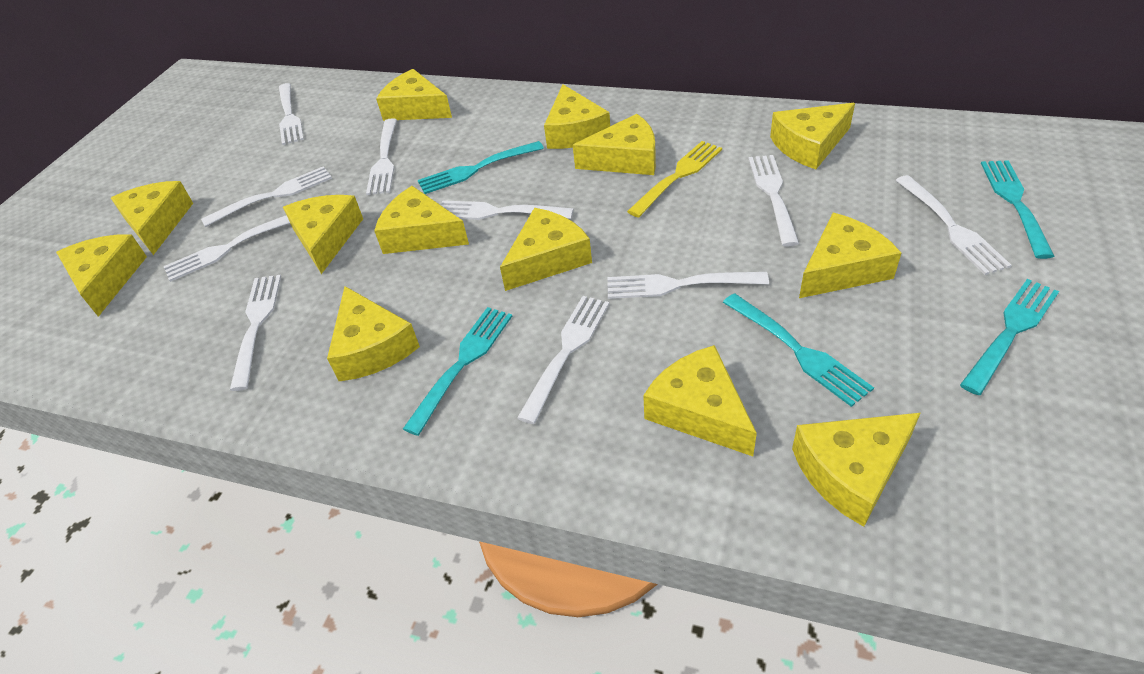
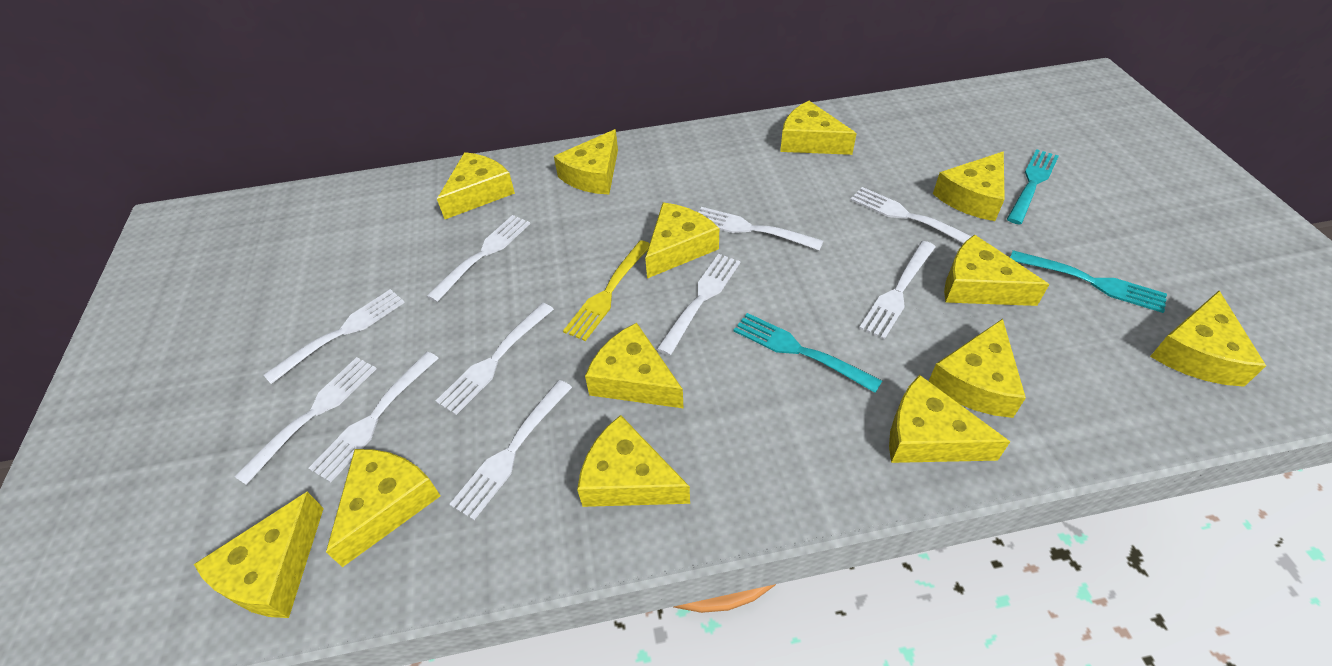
turquoise fork: [403,307,512,436] [418,141,544,194] [723,293,874,407] [960,279,1059,395] [981,160,1055,259] = 5 -> [734,313,882,393] [1007,149,1059,224] [1010,250,1167,313] = 3

